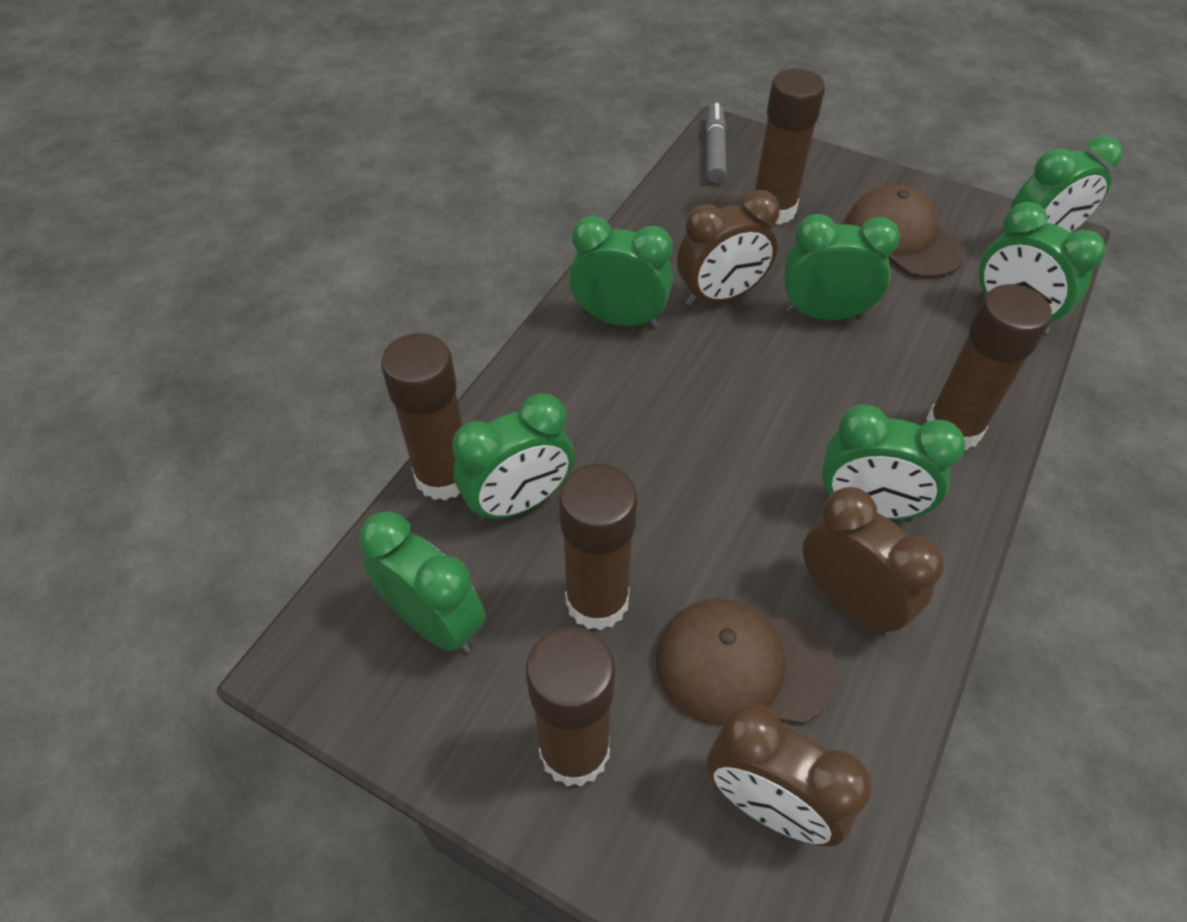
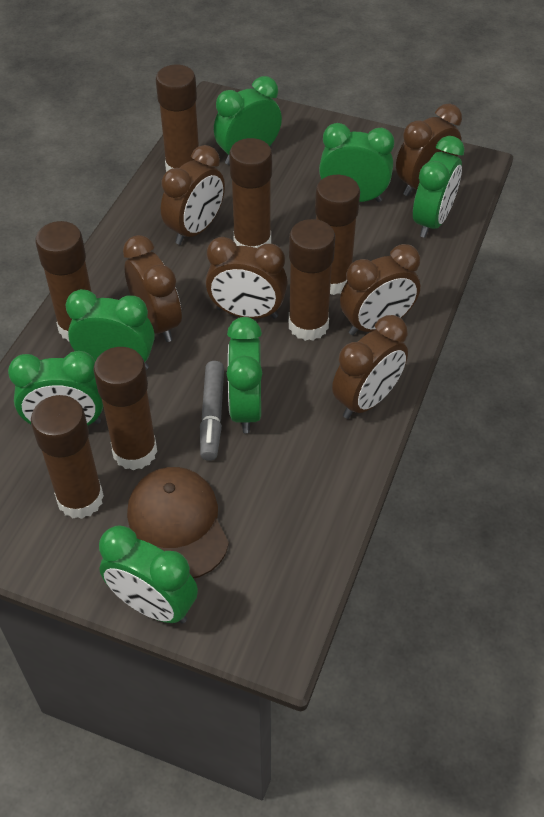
brown cap: [656,599,837,726] [846,185,965,278] = 2 -> [127,467,229,579] = 1
brown clock: [677,190,780,306] [706,704,872,846] [803,487,944,635] = 3 -> [123,235,182,342] [161,145,225,245] [206,237,288,319] [332,315,408,419] [340,244,420,335] [396,104,462,196] = 6
brown glue stick: [381,333,462,500] [526,626,615,787] [559,464,637,631] [755,68,825,225] [927,284,1052,450] = 5 -> [31,395,104,519] [35,221,91,342] [93,347,157,470] [156,65,199,172] [229,138,272,248] [289,219,335,341] [315,175,360,295] = 7

